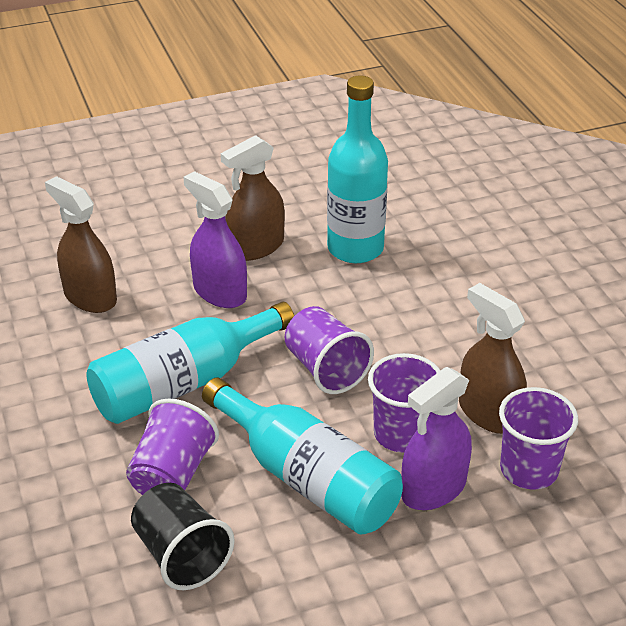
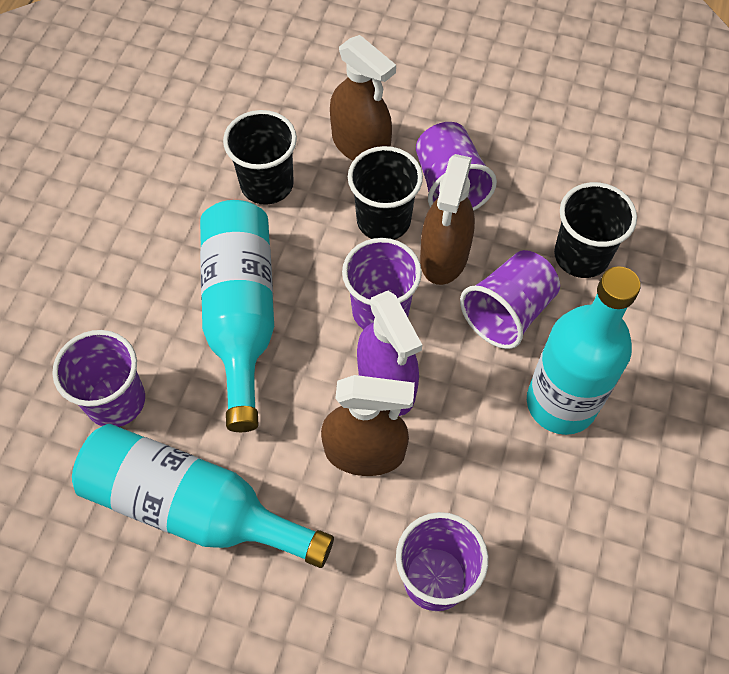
black cup: [131,483,235,590] = 1 -> [223,110,297,205] [348,146,423,240] [554,182,637,278] = 3
purple cup: [126,399,219,495] [285,306,374,394] [368,353,441,453] [499,387,578,490] = 4 -> [52,330,145,427] [342,238,422,329] [396,512,488,611] [416,122,497,211] [460,250,560,349] = 5
purple spray bottle: [183,171,247,308] [401,367,472,510] = 2 -> [357,291,422,416] = 1

